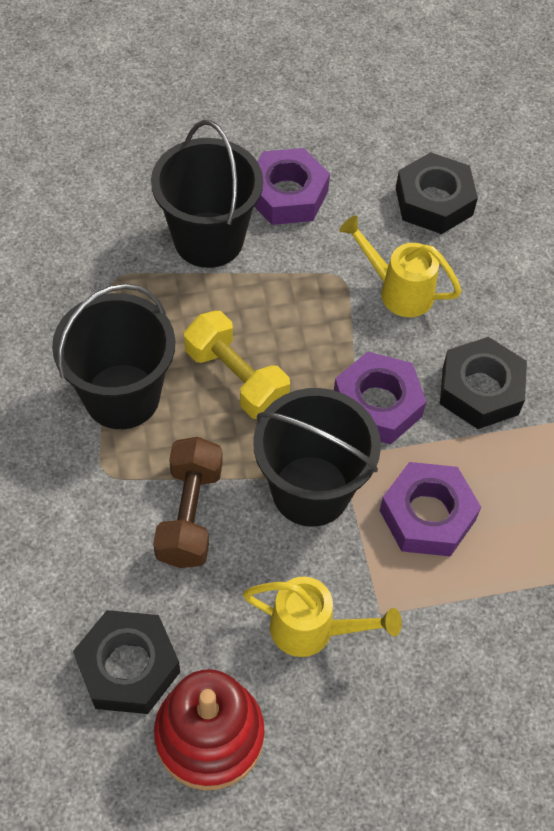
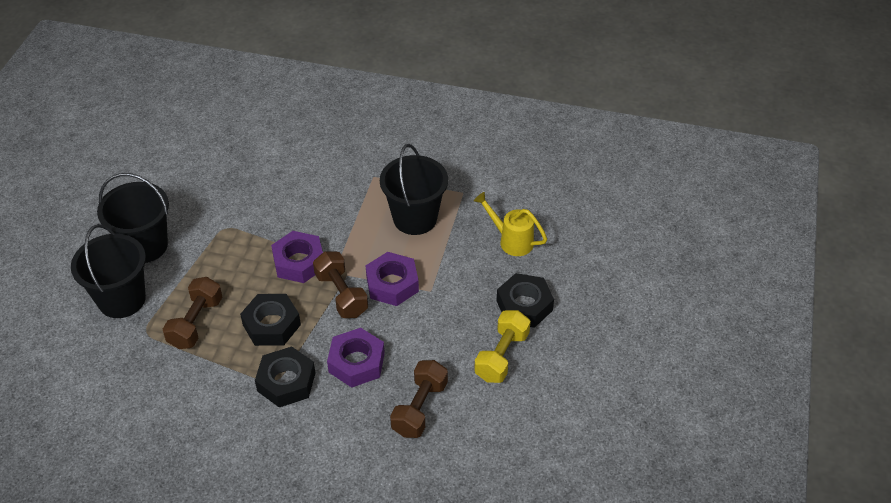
brown dumbbell: [153,437,223,568] = 1 -> [163,277,222,349] [313,251,368,318] [390,360,448,438] = 3
red stacking toy: [154,669,264,790] = 1 -> none = 0
yellow watering can: [243,577,402,657] [339,215,462,317] = 2 -> [474,192,547,256] = 1

